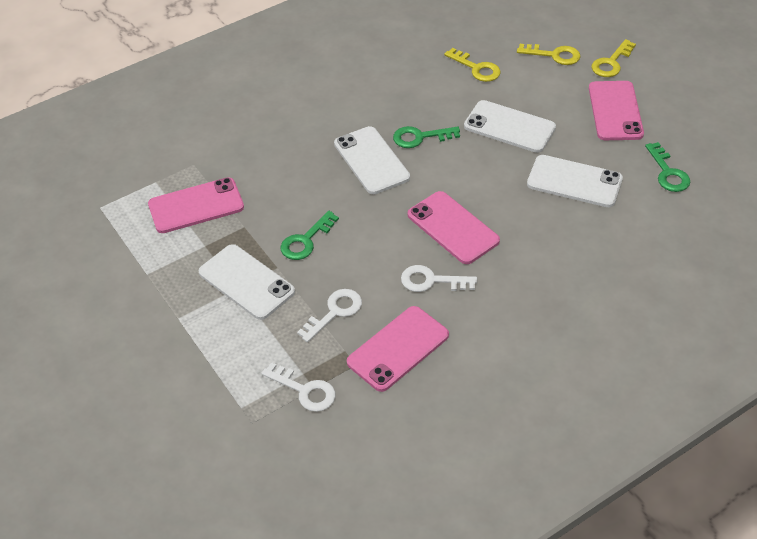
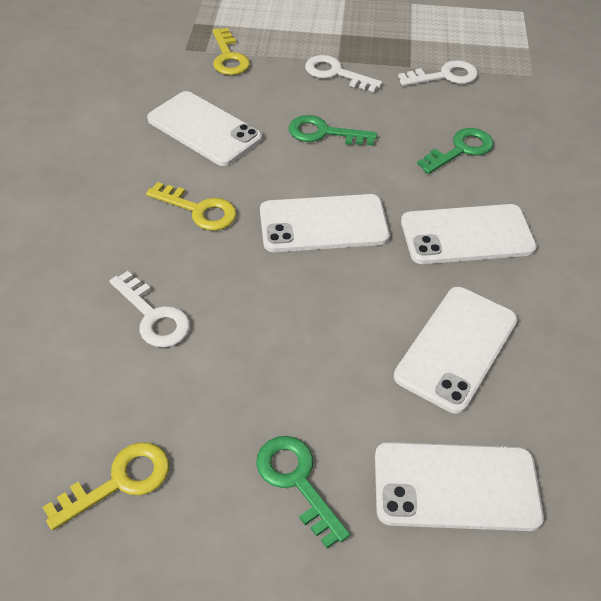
pink phone: [148,177,244,233] [347,306,449,392] [408,191,500,264] [589,81,644,140] = 4 -> none = 0
white phone: [198,244,295,320] [334,126,410,194] [464,100,556,153] [527,155,623,207] = 4 -> [147,91,262,166] [260,194,390,252] [375,442,544,531] [394,287,518,414] [401,204,537,264] = 5

